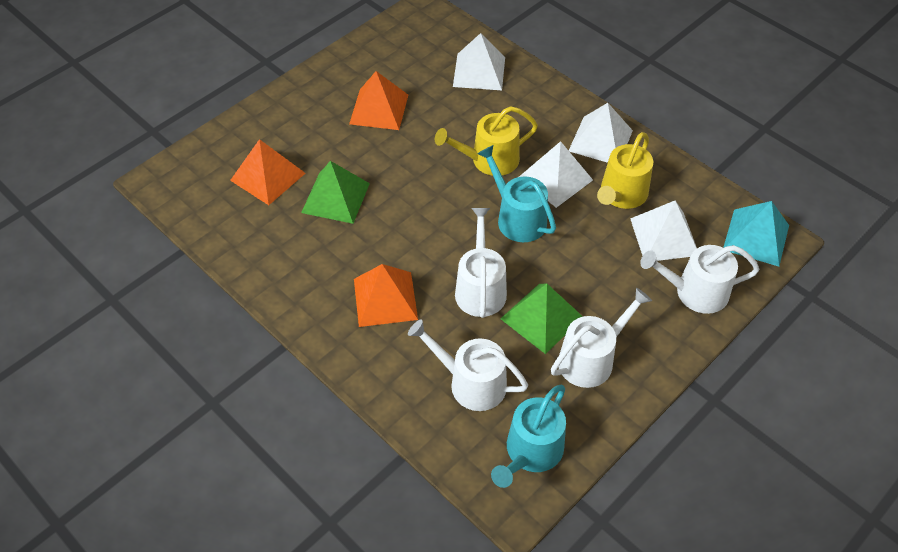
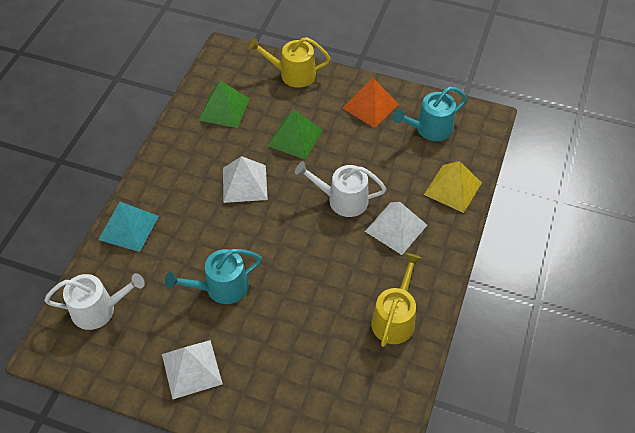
orange pyramid: [230,139,306,205] [349,71,408,130] [354,264,418,327] = 3 -> [343,78,399,128] = 1
white pyramid: [453,33,505,90] [519,141,593,208] [569,103,633,163] [630,201,697,261] = 4 -> [162,340,223,399] [223,156,268,203] [365,202,427,255] = 3
white watering can: [408,320,528,411] [455,208,507,318] [551,288,652,388] [640,245,760,314] = 4 -> [44,273,145,330] [295,161,386,217] = 2
yellow pyramid: none = 0 -> [424,161,482,213] = 1

